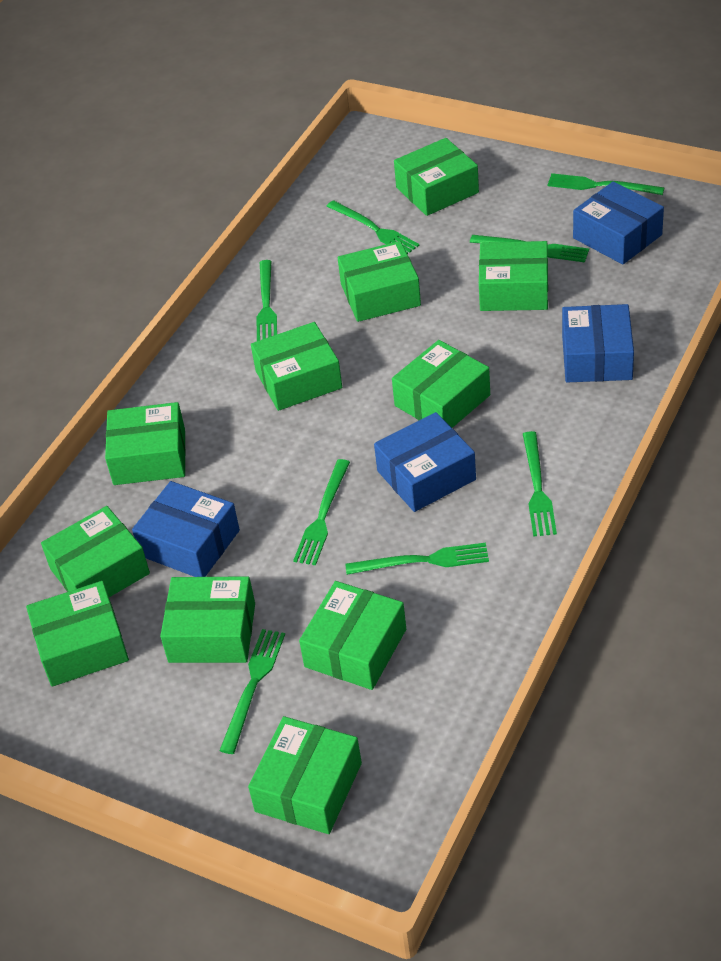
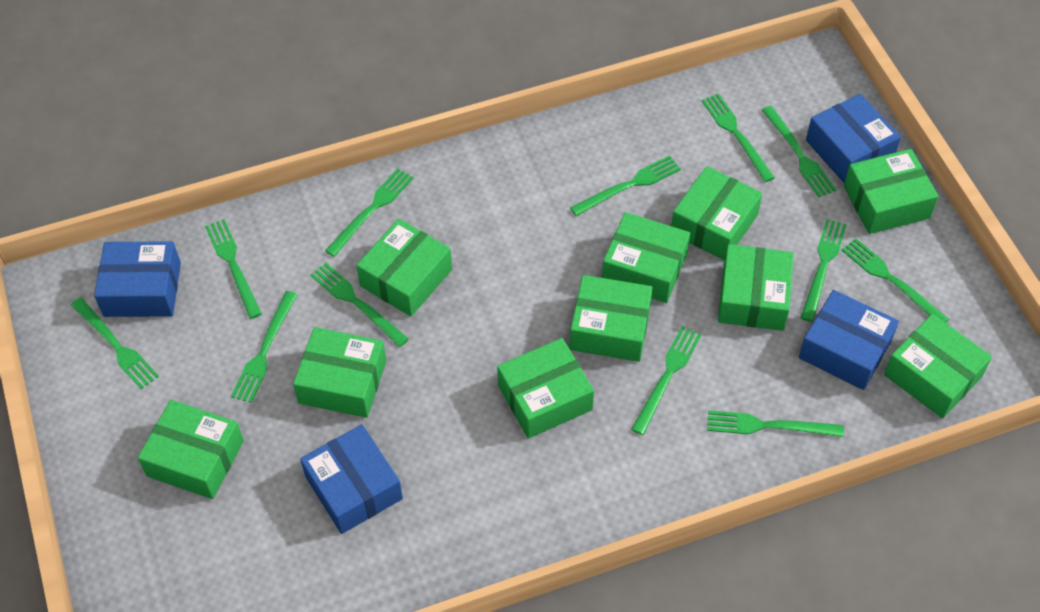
green box: [26,581,129,687] [41,506,150,597] [105,402,186,485] [160,576,255,663] [248,716,362,834] [251,322,342,411] [299,581,406,690] [338,241,421,322] [392,340,490,428] [394,138,479,216] [479,241,548,311] = 11 -> [138,400,244,499] [293,327,386,418] [356,219,452,316] [497,338,594,439] [570,275,653,362] [602,212,690,303] [671,166,762,261] [718,244,794,331] [844,149,939,234] [884,314,992,418] = 10
green fork: [219,629,285,754] [256,260,277,341] [293,459,350,565] [326,200,419,254] [345,543,489,575] [470,235,589,263] [523,431,557,537] [547,173,665,195] = 8 -> [71,297,159,389] [205,219,262,319] [231,291,298,403] [311,263,409,347] [325,168,414,257] [570,156,681,216] [631,326,702,435] [702,94,775,182] [707,410,844,437] [762,106,836,197] [800,219,847,322] [841,238,949,323] = 12

